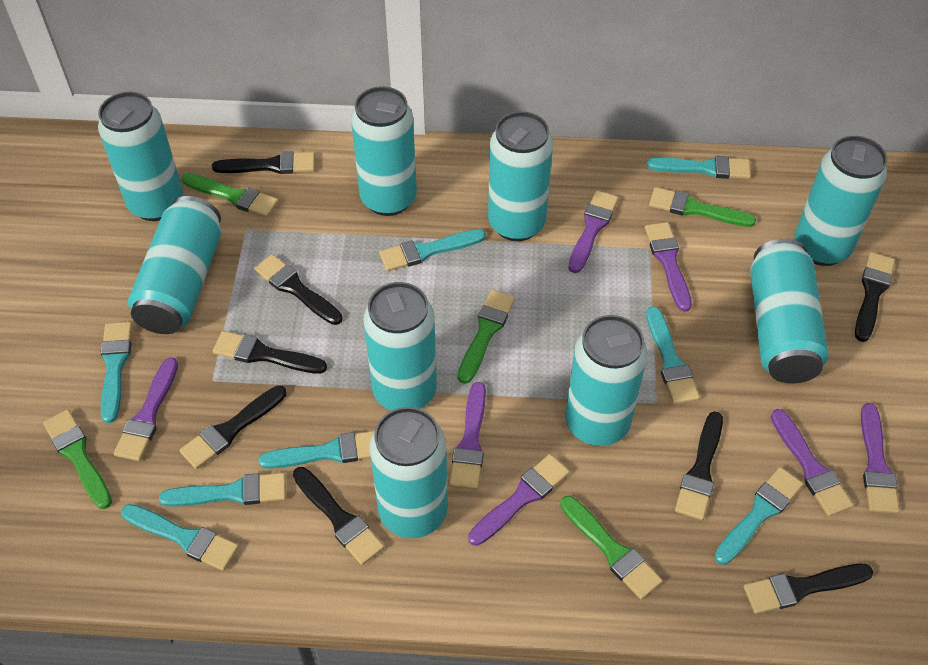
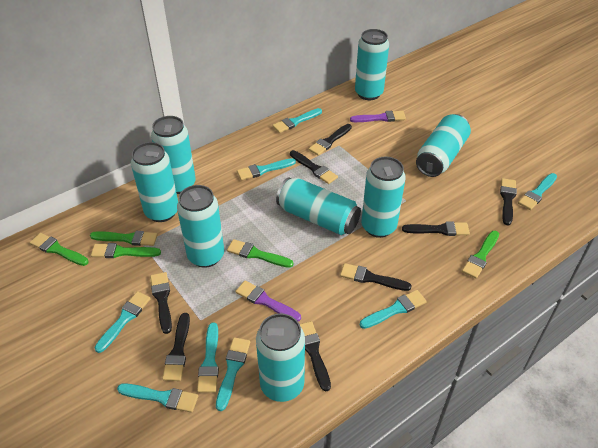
purple brush: [114,357,178,461] [449,382,486,490] [468,454,570,546] [568,190,618,273] [645,222,692,312] [771,409,853,516] [861,403,899,513] = 7 -> [235,281,301,322] [350,111,406,122] = 2
turquoise can: [98,92,183,221] [128,196,221,334] [351,86,417,216] [364,282,437,411] [370,407,448,538] [488,111,553,241] [565,315,647,446] [750,239,829,384] [794,136,887,266] = 9 -> [131,142,178,222] [151,116,196,194] [177,185,224,268] [256,313,305,402] [276,177,361,235] [355,29,389,100] [361,157,406,238] [416,114,471,177] = 8

